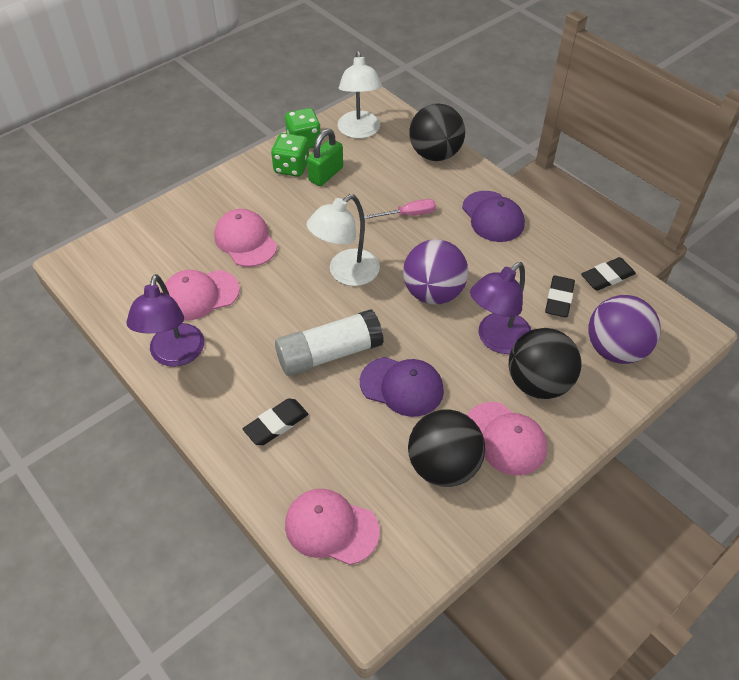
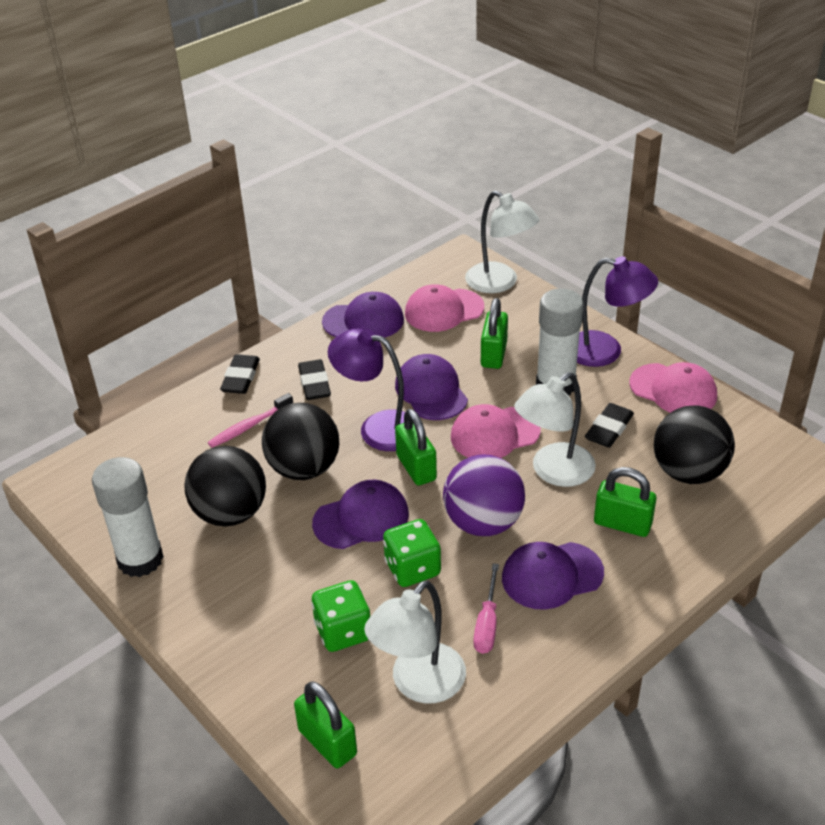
green padlock: [307,129,343,186] = 1 -> [294,682,357,768] [395,409,437,486] [481,298,508,369] [594,467,656,537] = 4
pink cap: [162,270,240,320] [214,209,277,267] [285,489,380,565] [467,402,547,476] = 4 -> [405,284,484,332] [451,404,541,458] [629,362,717,413] = 3
pink toothbrush: none = 0 -> [208,393,293,448] = 1
purple ball: [403,239,468,305] [588,295,661,364] = 2 -> [443,455,525,536] = 1
purple cap: [360,357,444,417] [462,191,525,242] = 2 -> [312,480,409,549] [322,292,404,338] [395,354,468,420] [502,542,604,610] = 4
white glue stick: [275,309,384,376] = 1 -> [92,457,164,577] [536,289,584,395] = 2
white lamp: [307,194,380,286] [337,51,382,139] = 2 -> [364,580,466,703] [465,190,539,293] [514,372,596,487] = 3

